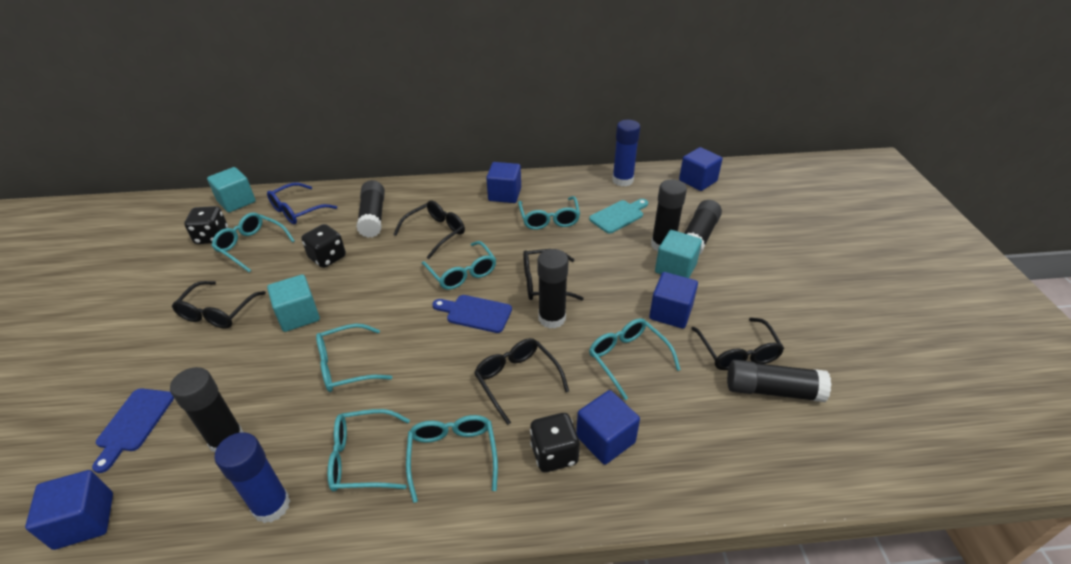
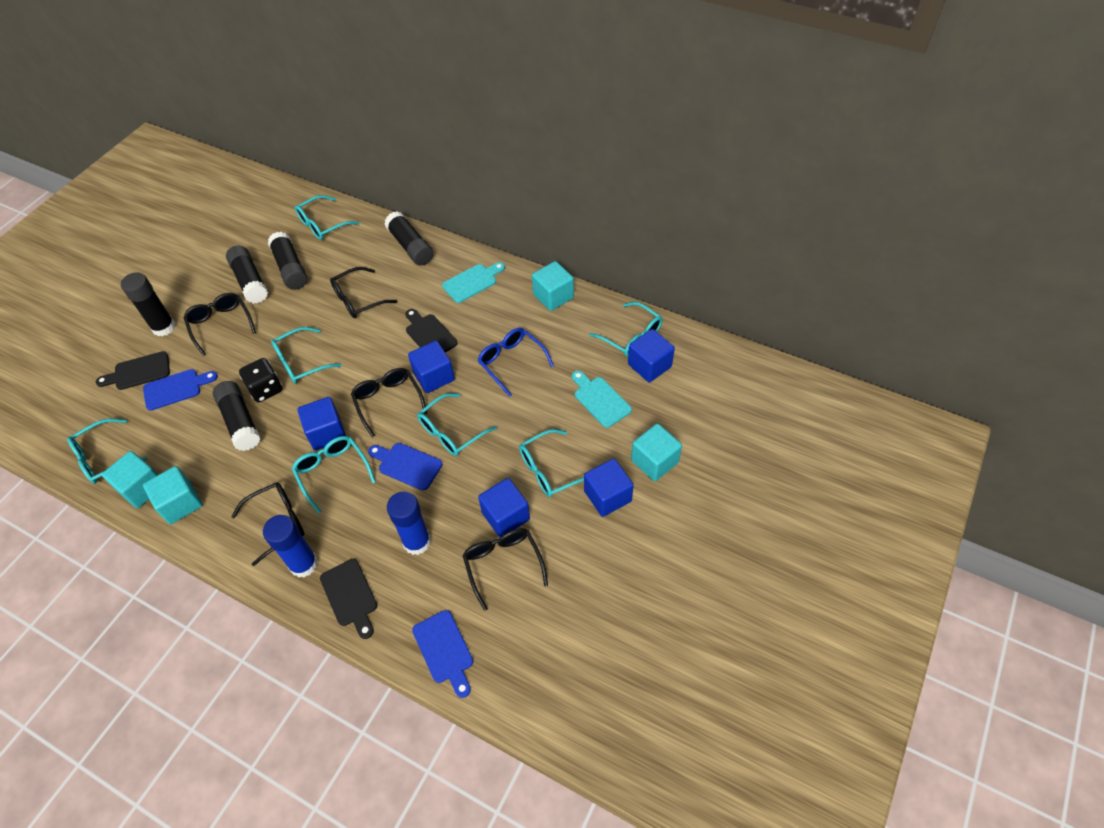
black cutting board: none = 0 -> [96,351,170,390] [320,559,377,639] [405,309,458,353] = 3
black dice: [184,206,228,244] [301,224,346,268] [530,413,580,472] = 3 -> [239,358,282,402] = 1
black glue stick: [170,367,243,452] [356,180,385,238] [538,249,569,329] [651,179,687,252] [684,200,722,254] [727,360,831,402] = 6 -> [121,272,176,336] [213,381,261,451] [226,246,268,304] [268,232,308,290] [384,211,434,266] = 5
blue cutting board: [92,388,174,473] [432,295,512,333] = 2 -> [143,369,218,411] [368,443,442,490] [412,610,473,698] = 3
turquoise cube: [207,167,256,213] [267,274,320,332] [655,230,702,278] = 3 -> [102,451,158,508] [143,466,203,524] [532,261,574,311] [631,423,682,481] = 4
turquoise cutting board: [589,199,648,233] = 1 -> [442,262,505,303] [572,371,632,428] = 2

